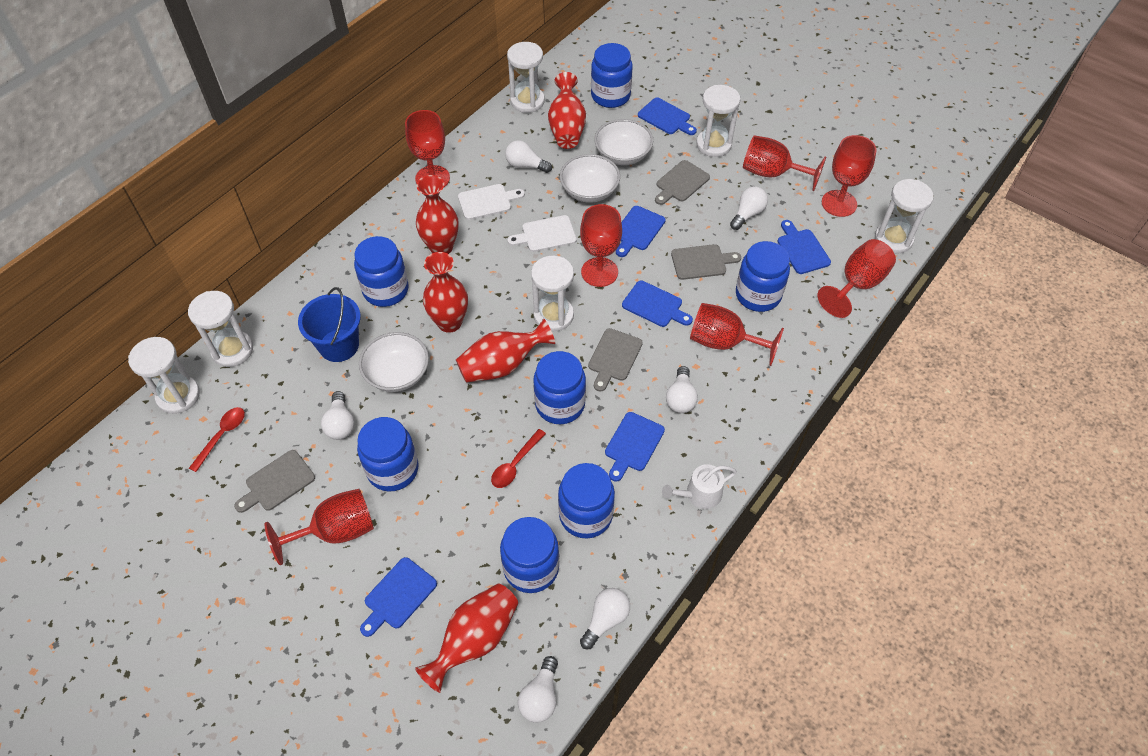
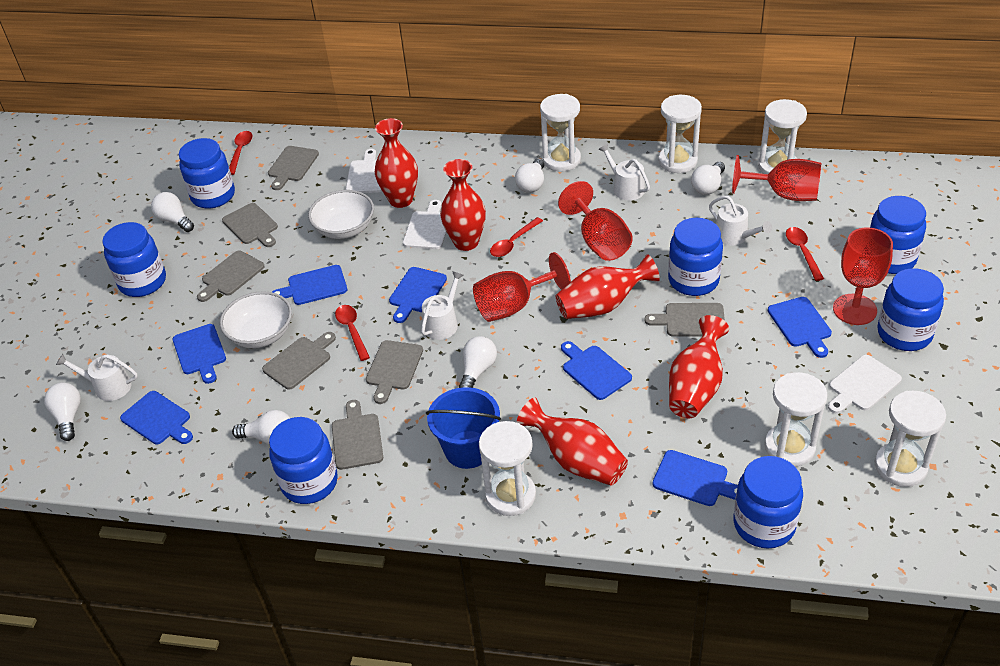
blue cutting board: [360,557,437,637] [605,412,665,482] [616,206,665,257] [622,281,693,327] [638,98,697,135] [777,220,831,274] = 6 -> [120,391,193,444] [173,324,226,384] [272,265,347,305] [389,267,447,323] [561,341,632,400] [652,450,738,506] [768,297,832,358] = 7
grey cutting board: [234,450,315,513] [588,328,643,392] [655,160,710,205] [671,244,741,280] = 4 -> [197,251,265,302] [222,203,278,247] [262,332,336,390] [268,146,319,190] [332,400,383,470] [366,340,423,404] [644,303,725,337] = 7
red goblet: [265,489,374,565] [405,110,450,187] [580,204,622,287] [690,303,784,366] [743,135,826,191] [817,239,896,318] [822,135,877,217] = 7 -> [473,252,571,322] [558,181,633,261] [732,155,822,201] [833,227,893,325] = 4
red spoon: [189,407,245,472] [491,429,546,488] = 2 -> [229,131,253,175] [335,305,370,361] [490,217,543,257] [786,227,824,281] = 4
white bowl: [359,332,429,392] [560,154,620,203] [594,119,653,165] = 3 -> [220,291,292,348] [308,190,374,239] = 2
white cutting board: [458,184,525,220] [508,215,577,252] = 2 -> [346,149,382,193] [403,200,447,249] [828,355,902,414] = 3
white watering can: [662,464,737,509] = 1 -> [56,354,138,401] [421,271,463,340] [598,144,650,200] [709,196,772,245] = 4

